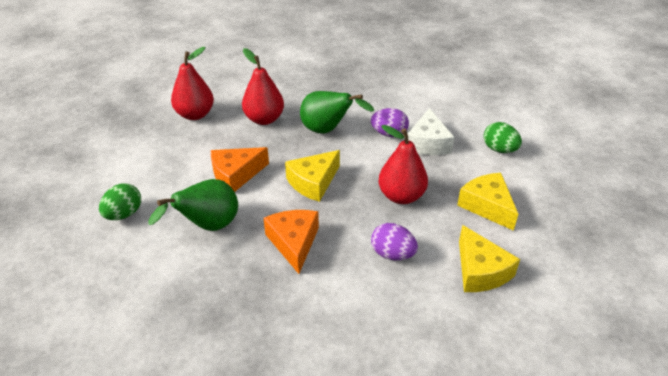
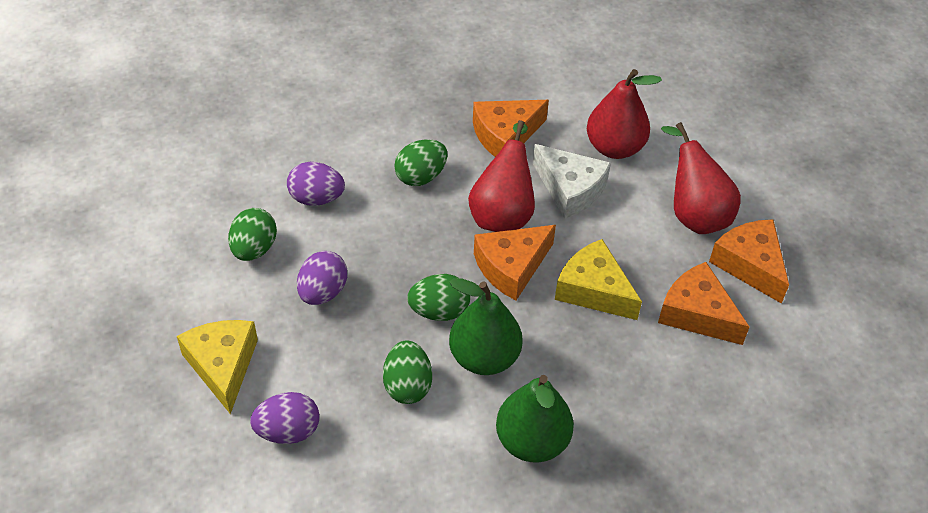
green egg: [99,183,141,220] [484,122,522,153] = 2 -> [228,208,277,261] [383,340,432,404] [394,139,448,186] [407,274,470,321] = 4
orange cheese: [211,147,269,192] [263,210,319,274] = 2 -> [473,100,549,157] [474,225,556,300] [658,262,750,345] [709,219,789,304] = 4
purple egg: [371,108,409,137] [371,223,418,260] = 2 -> [250,392,319,444] [287,162,345,206] [297,251,347,305] = 3
yellow cheese: [285,150,340,202] [457,173,518,231] [459,225,520,292] = 3 -> [177,320,258,414] [555,239,642,320] = 2

